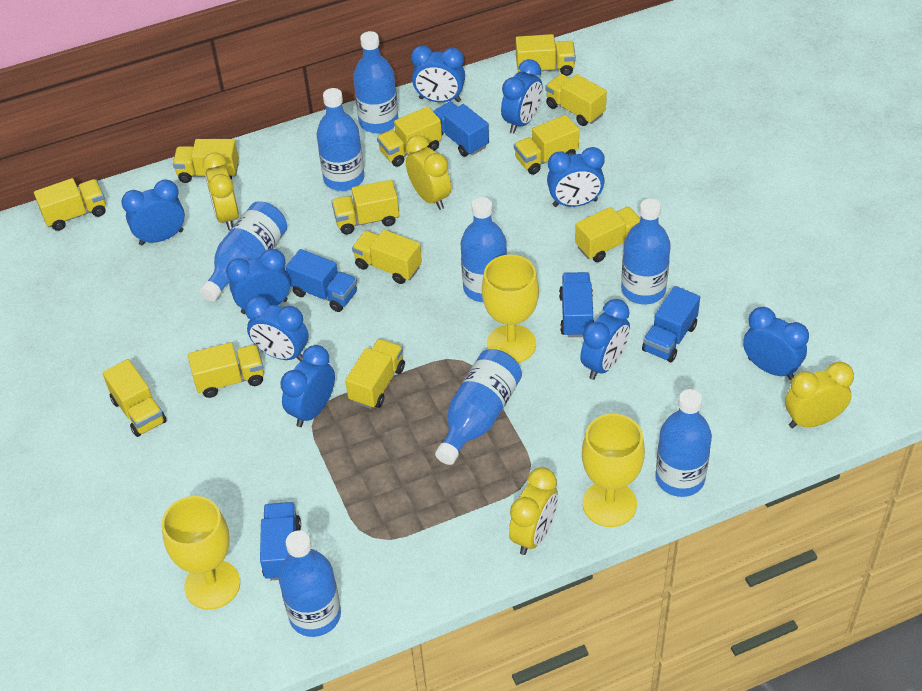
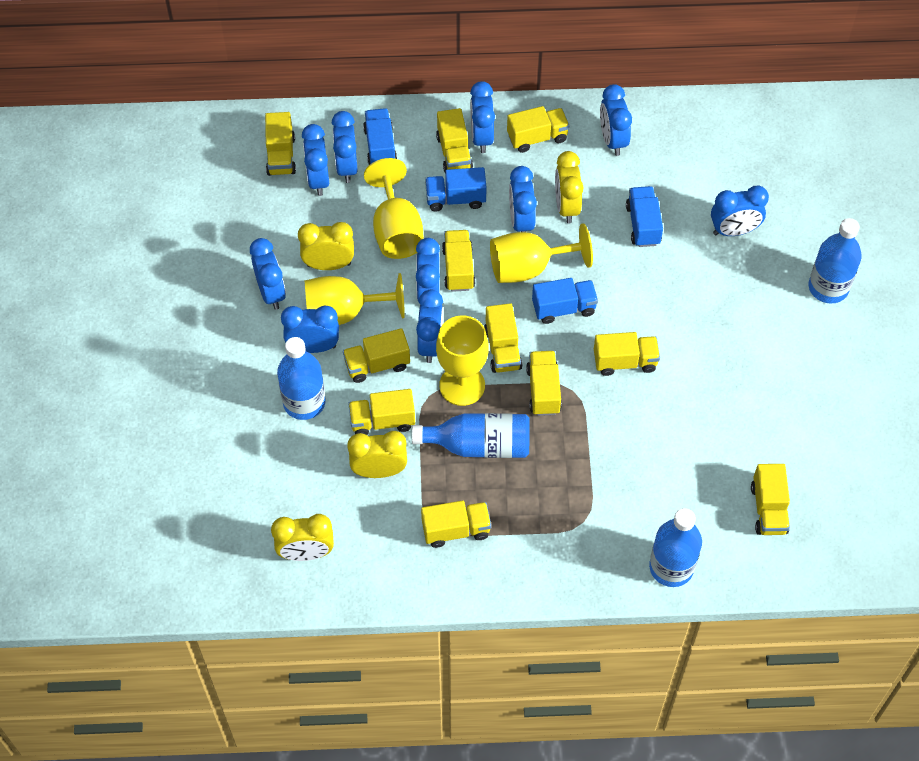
blue bottle: [200,201,287,302] [279,531,341,637] [316,88,364,191] [353,31,398,133] [435,349,522,465] [461,197,507,302] [621,198,671,304] [655,389,712,497] = 8 -> [277,337,326,420] [412,413,530,458] [649,508,702,587] [809,218,862,303] = 4
blue clock: [121,180,185,245] [226,249,290,314] [245,296,309,362] [280,345,335,427] [411,45,465,102] [501,59,542,133] [547,147,605,207] [580,299,630,380] [743,307,809,380] = 9 -> [250,238,286,310] [281,305,339,353] [302,124,329,196] [331,111,358,183] [416,238,440,302] [416,289,443,363] [470,81,495,153] [509,166,537,232] [600,84,632,156] [711,186,769,236] = 10
blue truck: [260,502,301,580] [286,249,357,312] [433,102,489,157] [559,272,594,337] [642,286,700,362] = 5 -> [363,108,397,165] [425,167,487,211] [532,278,598,324] [626,186,663,247] = 4
yellow goblet: [162,496,240,610] [482,254,539,363] [582,414,645,527] = 3 -> [305,273,405,325] [364,158,424,259] [436,315,489,406] [490,223,593,283] = 4
yellow truck: [34,178,106,231] [102,359,166,437] [173,139,239,183] [188,342,264,398] [332,180,399,235] [345,339,405,409] [352,230,422,284] [377,106,442,167] [514,115,579,175] [516,34,576,76] [546,74,607,126] [575,207,640,262] = 12 -> [265,112,296,176] [343,328,410,383] [348,389,415,435] [421,501,491,548] [436,108,473,172] [442,230,475,292] [484,303,523,373] [507,106,570,153] [526,351,562,416] [594,332,660,376] [751,464,790,535] = 11

